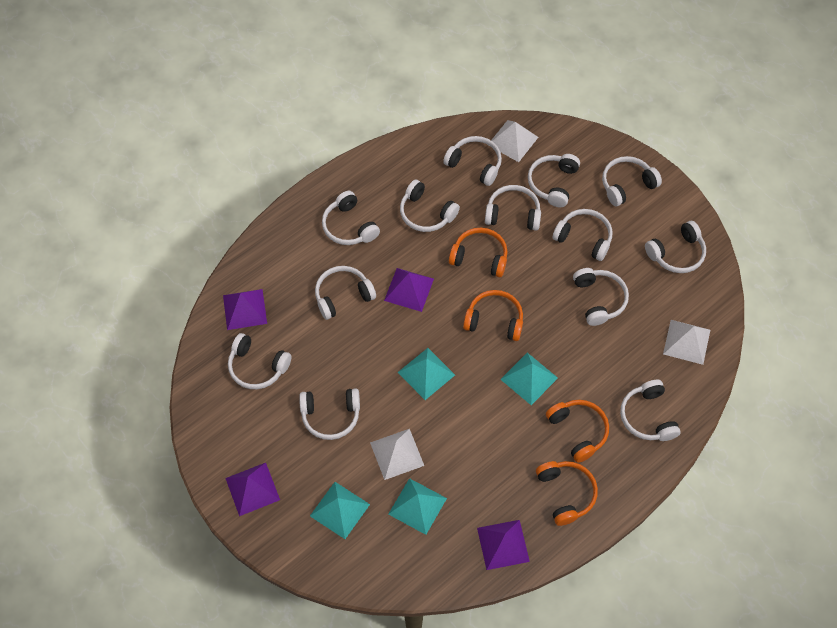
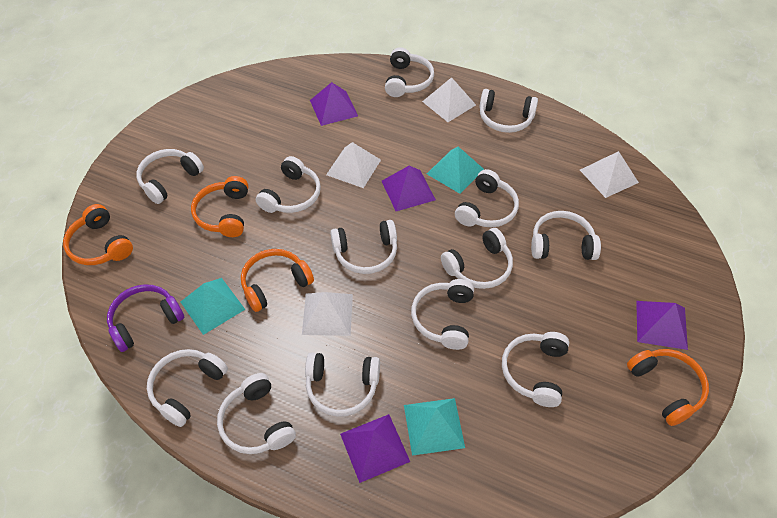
purple headphones: none = 0 -> [107,284,184,352] = 1
turquoise pyramid: [310,482,370,539] [388,478,447,535] [398,348,455,400] [500,353,558,405] = 4 -> [181,278,245,335] [404,398,465,456] [427,147,484,194] = 3
white pyramid: [370,429,424,480] [488,120,538,162] [663,320,710,365] = 3 -> [302,292,353,336] [326,142,381,188] [422,77,476,122] [580,151,639,198] = 4

